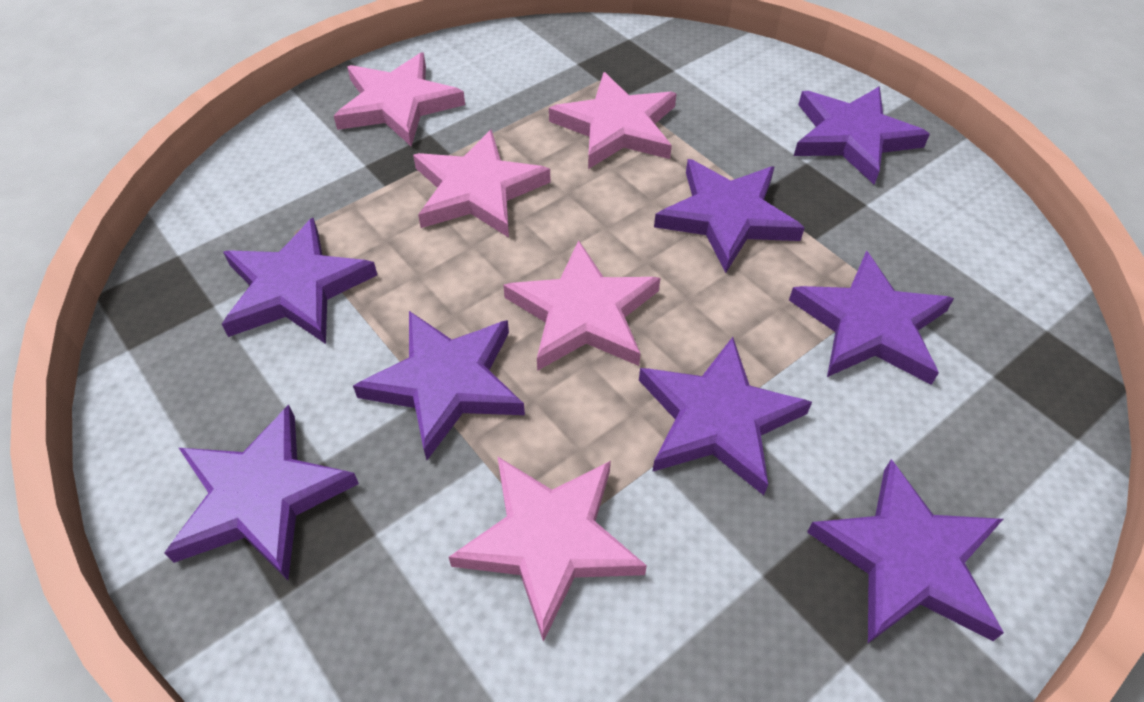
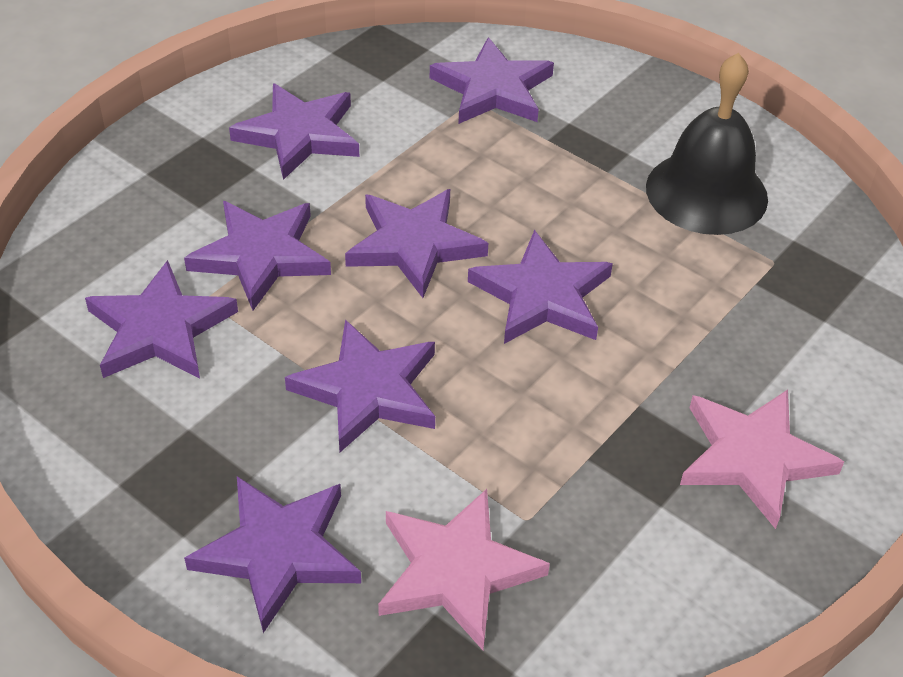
black bell: none = 0 -> [646,53,768,235] = 1
pink star: [334,53,465,146] [413,129,551,238] [449,456,647,642] [503,240,660,371] [549,72,677,169] = 5 -> [378,489,550,650] [680,390,844,529] = 2

